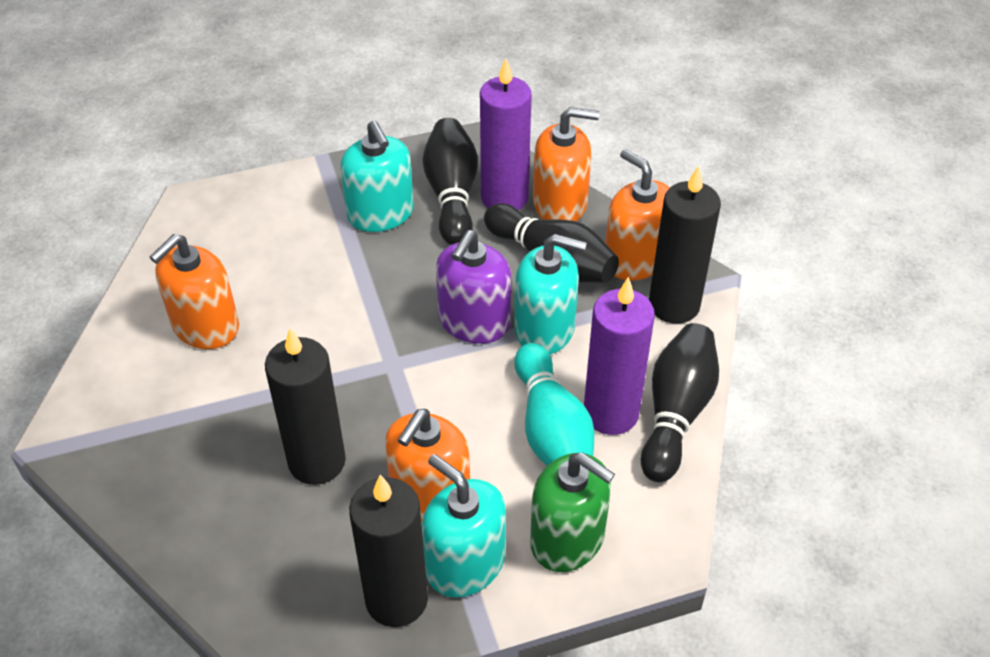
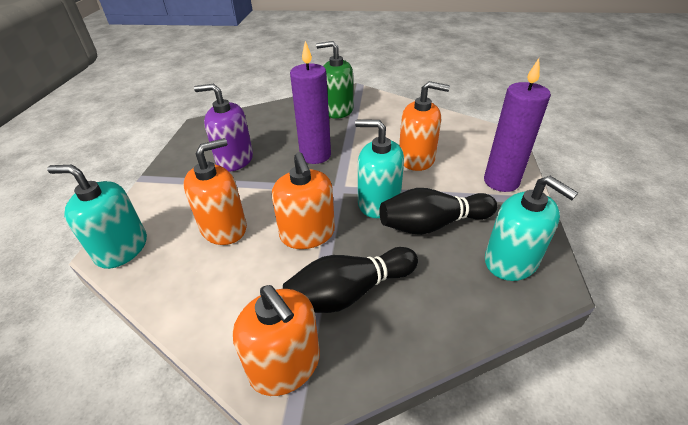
black bowling pin: [423,118,478,245] [484,203,619,283] [641,323,719,482] = 3 -> [283,247,418,313] [379,188,497,235] = 2
black candle: [265,328,346,485] [349,475,428,627] [649,165,721,323] = 3 -> none = 0
turquoise bowling pin: [514,343,594,466] = 1 -> none = 0

